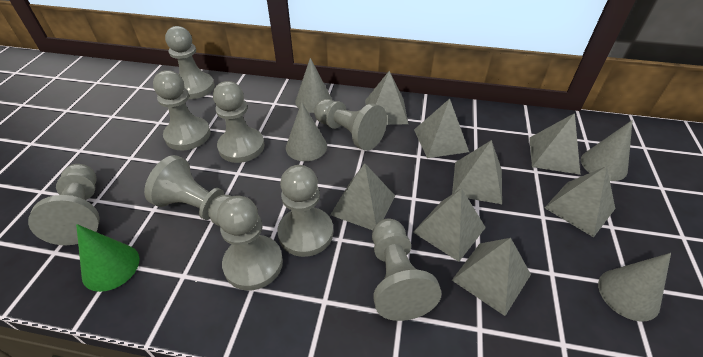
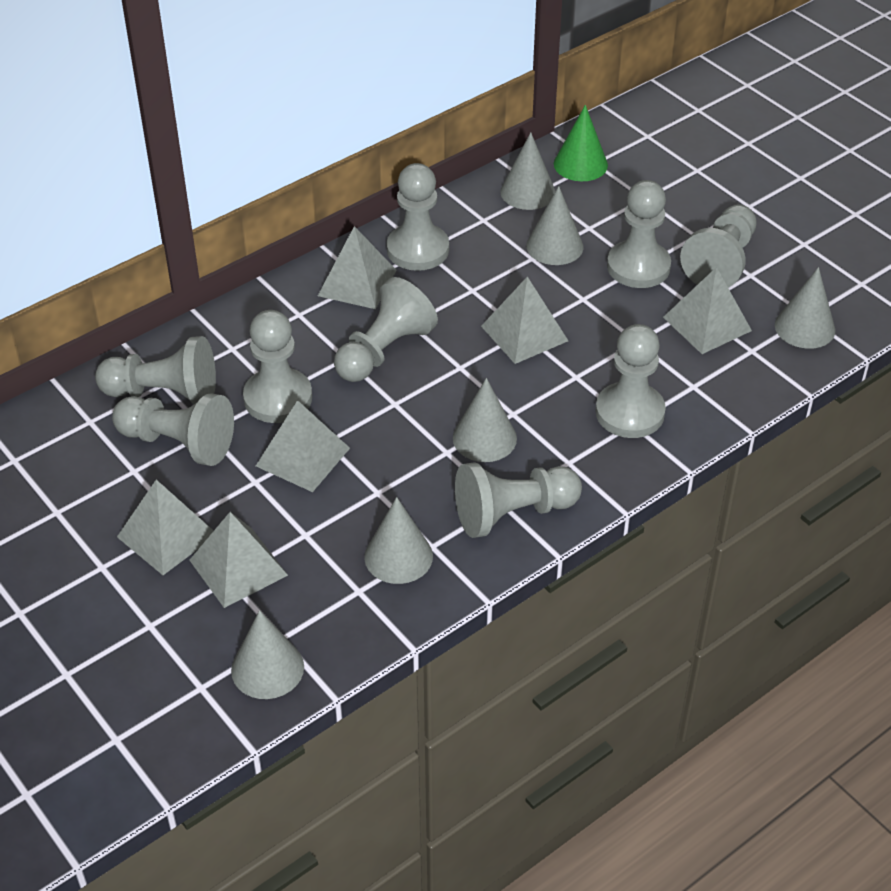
grey cone: [286,102,327,161] [295,58,332,113] [581,120,633,181] [598,253,671,322] = 4 -> [231,610,304,699] [364,497,433,584] [453,378,517,462] [500,132,555,210] [526,186,583,265] [775,267,835,349] = 6
grey pyramid: [330,163,395,230] [365,71,408,125] [413,188,486,262] [414,99,469,158] [452,140,502,204] [452,238,531,316] [529,113,581,175] [545,166,615,238] = 8 -> [117,480,213,575] [190,512,288,608] [256,400,350,492] [318,226,396,309] [481,277,568,364] [663,267,752,354] = 6

